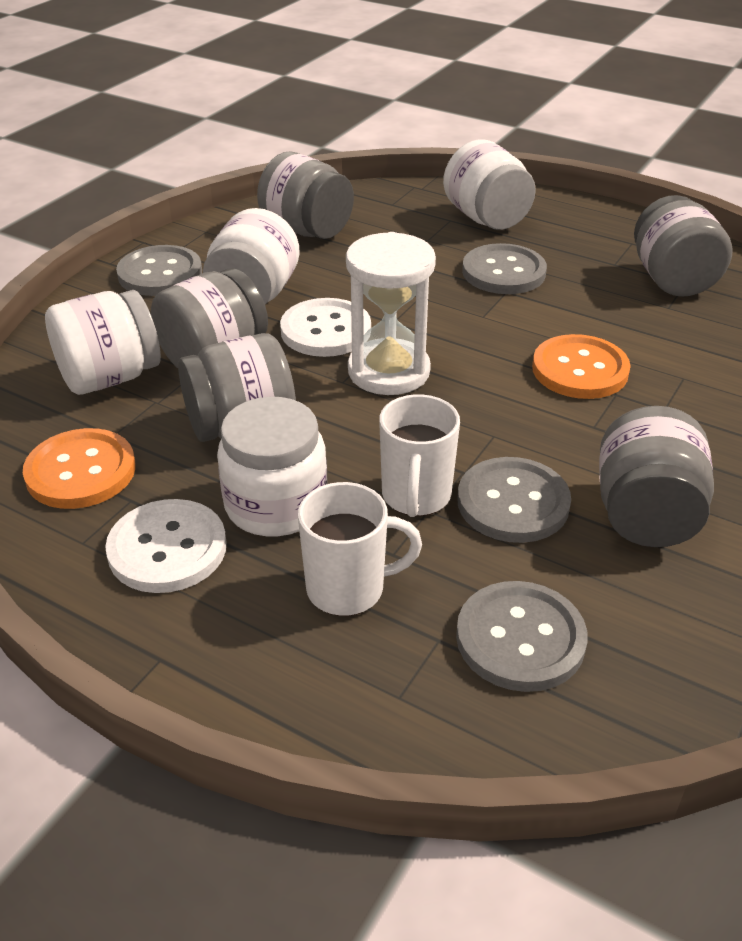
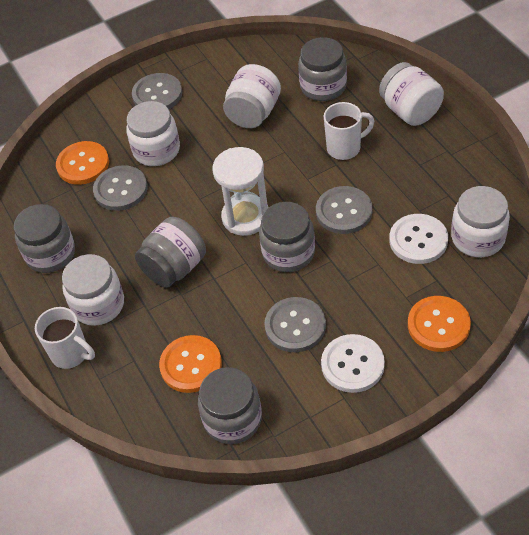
orange button: [23,428,136,509] [532,334,630,399] = 2 -> [56,141,109,185] [159,335,222,393] [408,296,471,352] = 3
white jar: [45,290,161,395] [203,208,300,305] [217,397,328,536] [443,139,536,230] = 4 -> [62,254,124,326] [126,101,180,166] [223,64,281,128] [379,62,444,126] [451,186,510,257] = 5

